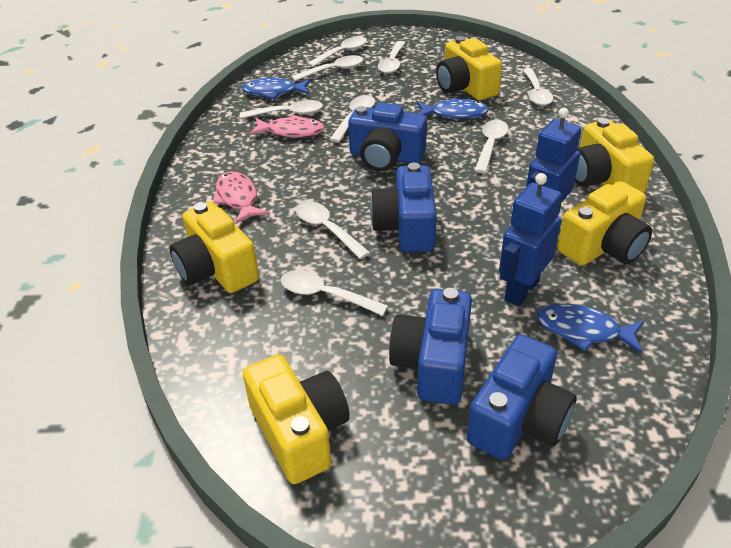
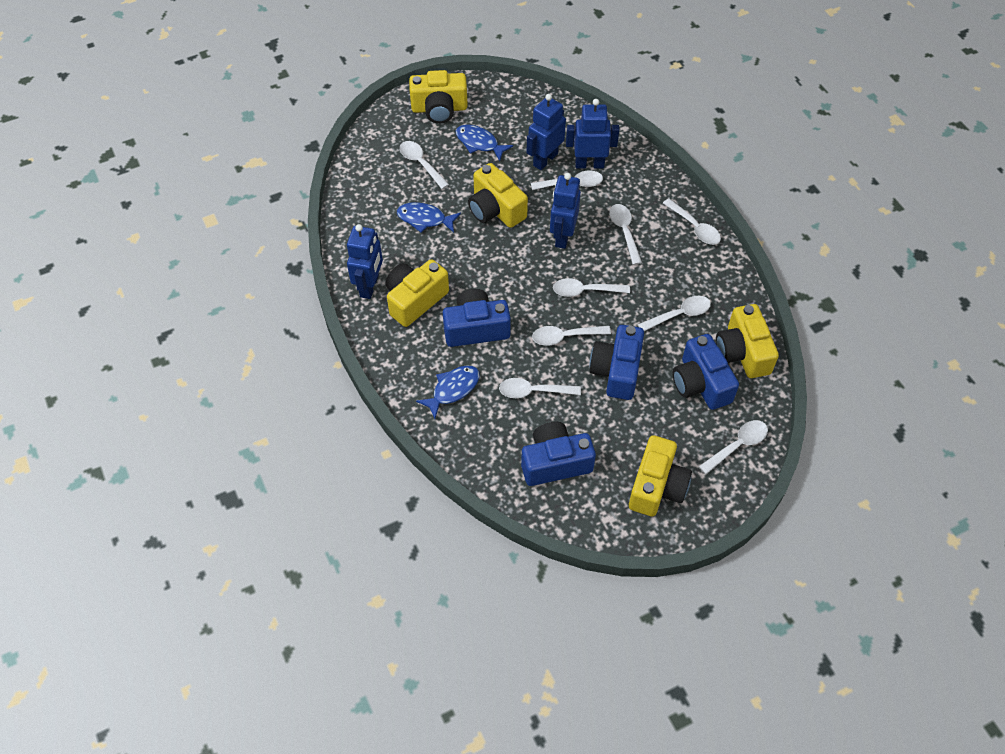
blue robot: [499,173,562,307] [526,108,581,214] = 2 -> [347,224,383,299] [526,94,566,170] [550,173,581,249] [566,99,619,169] = 4
pink fish: [213,171,269,224] [249,115,324,138] = 2 -> none = 0

